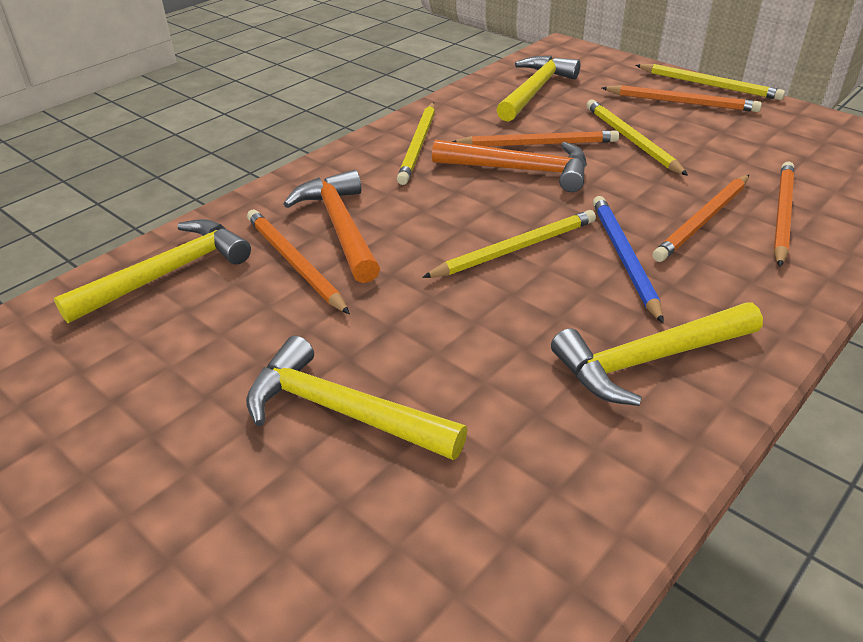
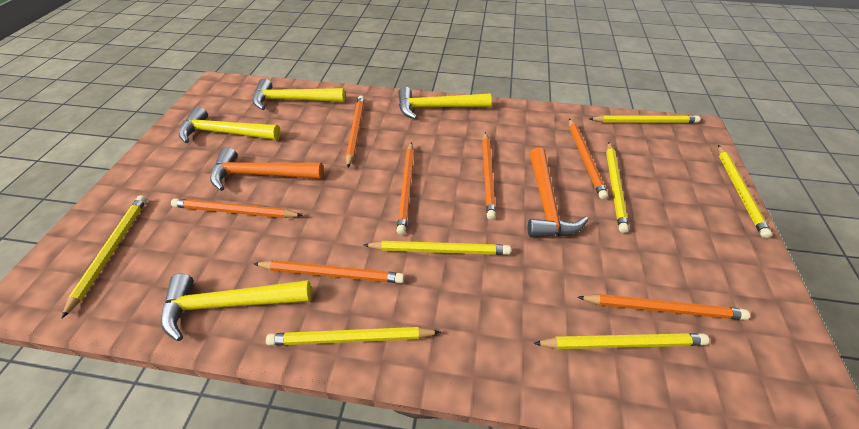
blue pencil: [593,196,664,323] = 1 -> none = 0
orange pencil: [247,210,350,314] [452,130,619,146] [602,85,762,112] [653,175,749,262] [774,162,794,267] = 5 -> [171,198,303,218] [253,260,404,283] [346,96,365,168] [397,142,414,235] [482,132,496,220] [569,118,608,200] [577,294,750,320] = 7
yellow pencil: [397,102,435,185] [422,210,596,278] [586,100,688,176] [636,64,785,100] = 4 -> [61,195,147,319] [266,327,441,345] [364,241,511,255] [533,333,709,349] [589,115,701,123] [606,142,629,233] [718,145,772,238] = 7

